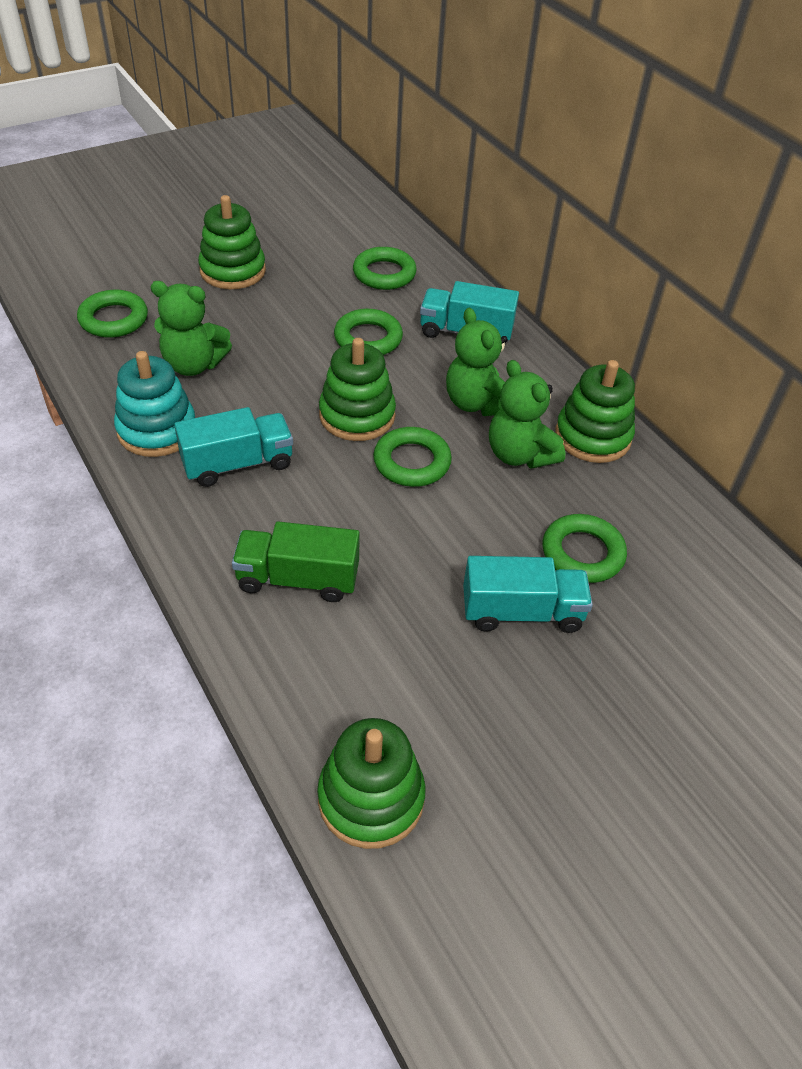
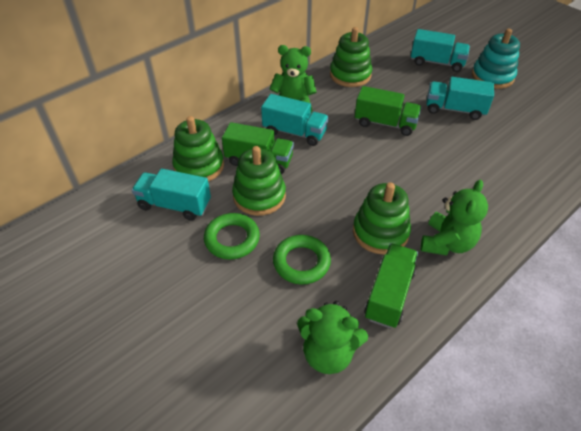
green ring: [77,290,148,338] [334,309,403,355] [353,247,417,290] [373,427,452,487] [543,514,627,583] = 5 -> [204,213,260,260] [273,235,331,285] = 2
green truck: [232,521,360,602] = 1 -> [222,122,294,174] [355,86,422,136] [364,243,418,328] = 3
turquoise truck: [174,407,293,487] [420,281,519,342] [463,556,593,633] = 3 -> [132,169,211,221] [261,94,329,146] [411,29,470,72] [427,77,494,120] = 4

